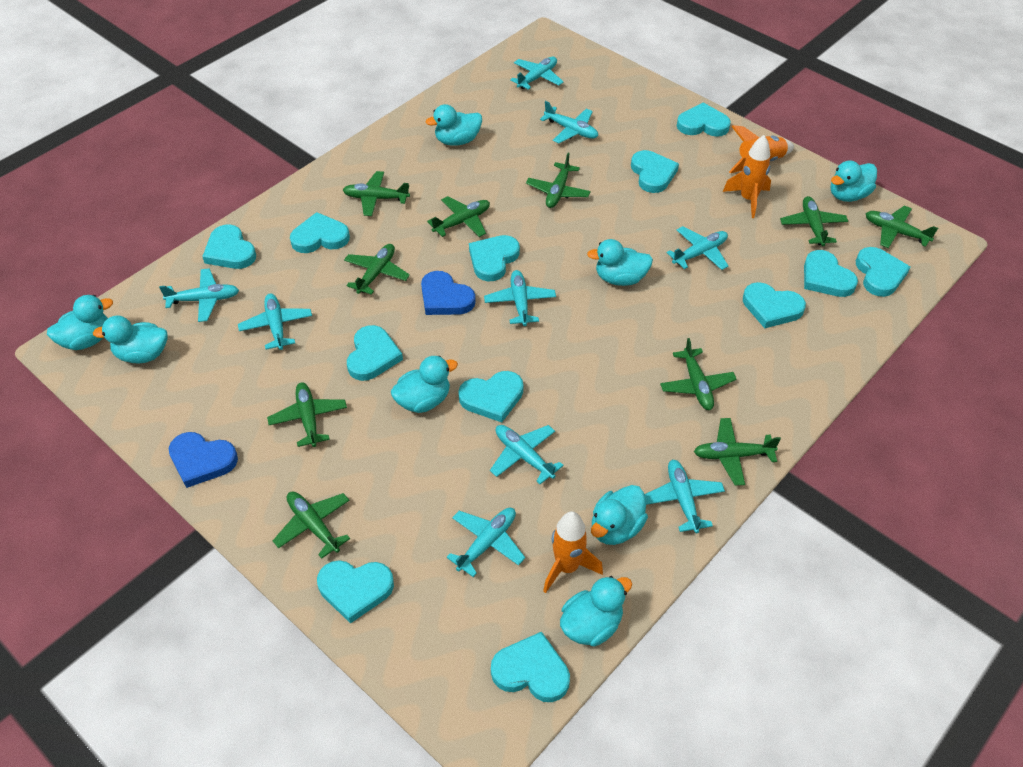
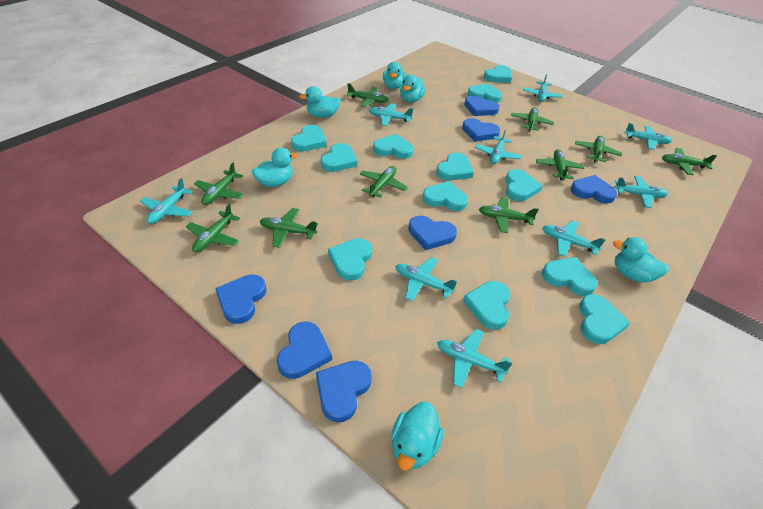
blue heart: [169,432,238,488] [421,271,476,315] = 2 -> [215,274,266,324] [277,321,332,379] [316,361,372,422] [408,216,457,250] [462,118,500,141] [464,95,500,116] [570,175,617,204] = 7
orange rocket: [543,511,603,593] [723,135,771,218] [729,125,795,173] = 3 -> none = 0
turquoise duck: [47,295,113,350] [93,316,168,363] [391,356,458,413] [426,104,482,146] [560,576,632,647] [587,239,653,286] [591,485,648,545] [831,161,877,202] = 8 -> [252,147,298,187] [299,86,341,118] [383,62,406,89] [391,402,443,471] [400,74,426,102] [613,237,669,283] = 6

